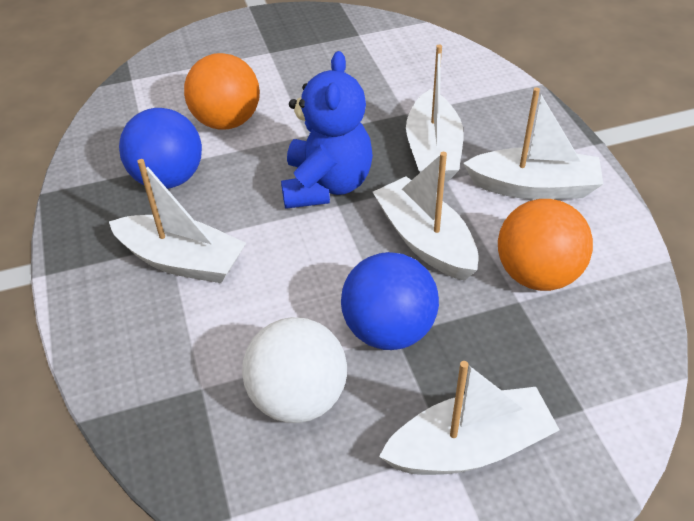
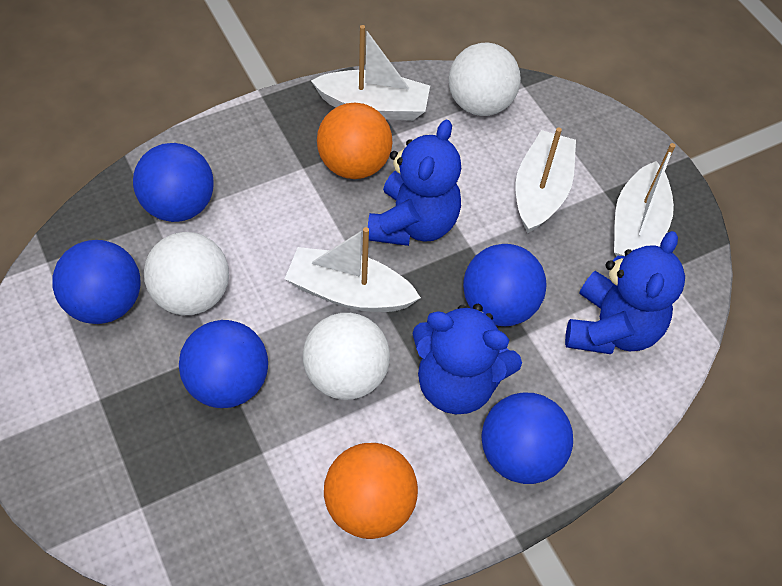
blue ball: [119,108,202,189] [341,252,439,350] = 2 -> [52,240,141,324] [133,143,214,222] [179,320,268,408] [463,244,547,326] [481,393,573,484] = 5
blue teddy bear: [281,51,373,209] = 1 -> [368,119,461,246] [412,304,522,414] [565,231,685,354] = 3
white ball: [242,317,347,423] = 1 -> [144,232,229,315] [303,313,390,400] [449,43,521,116] = 3
white boat: [109,159,246,283] [373,152,479,281] [379,361,560,475] [406,45,464,182] [463,87,603,199] = 5 -> [285,227,421,312] [311,25,430,121] [516,127,576,234] [614,143,676,257] = 4

